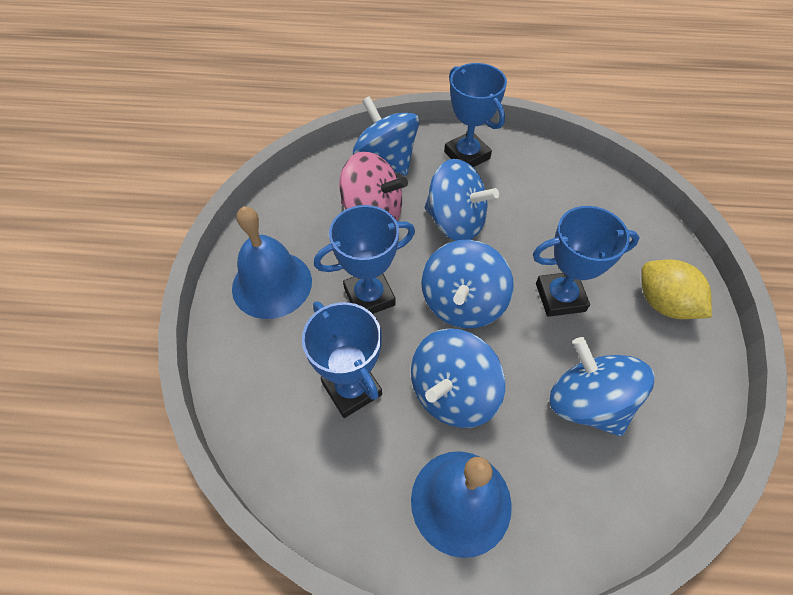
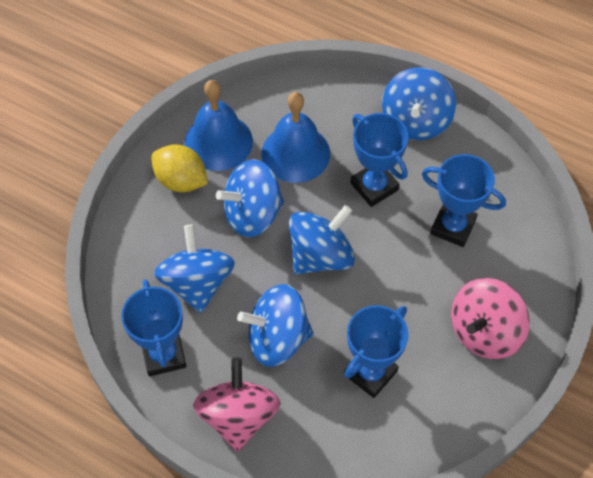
pink spinning top: [340,151,408,221] = 1 -> [193,357,281,452] [451,278,530,359] = 2

